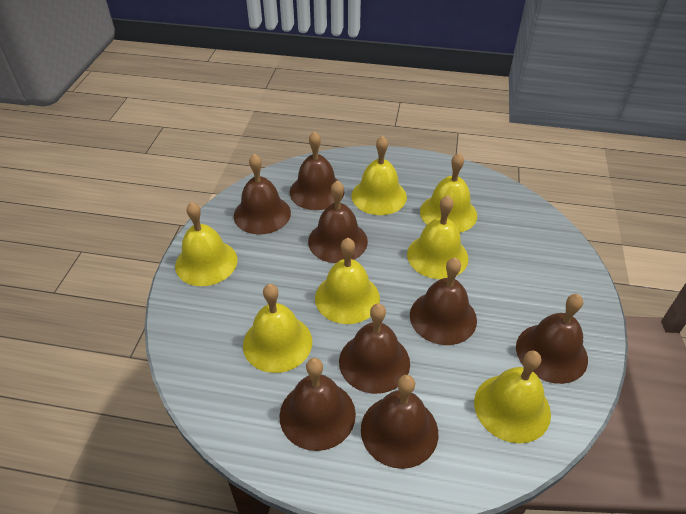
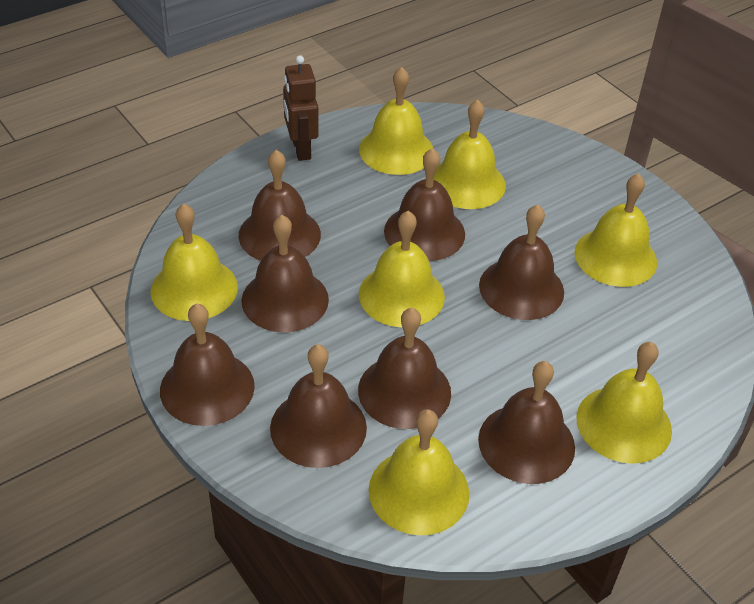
brown robot: none = 0 -> [283,55,319,161] = 1

